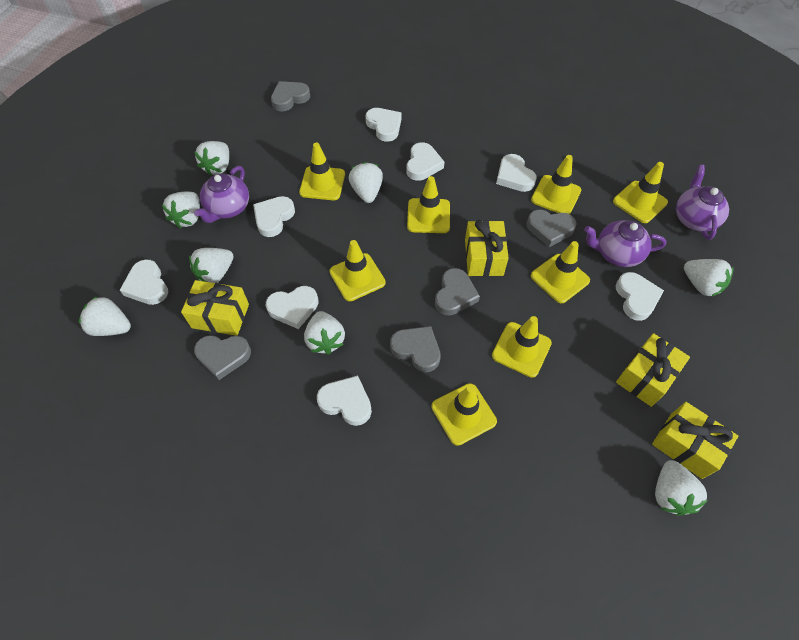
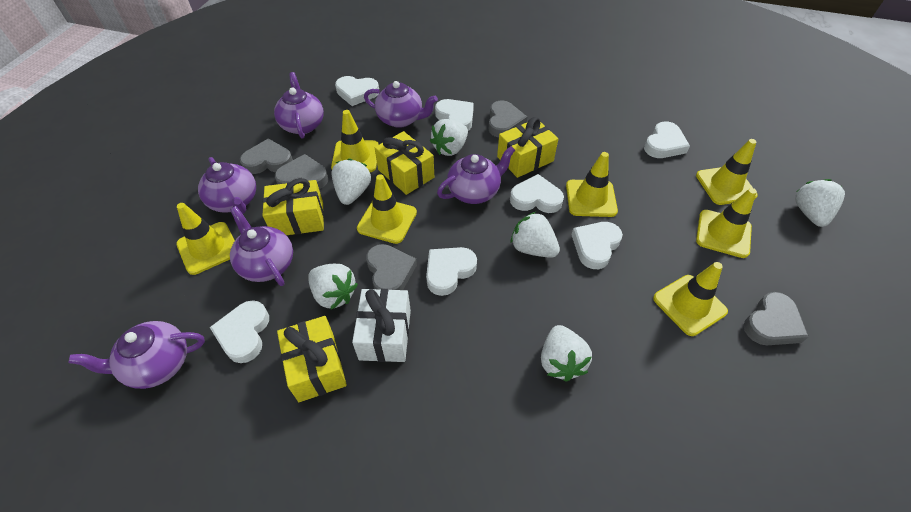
purple teapot: [194,166,249,223] [584,220,667,267] [676,165,729,240] = 3 -> [68,321,205,389] [198,157,256,214] [230,206,293,286] [274,72,324,139] [364,81,438,128] [437,146,515,204] = 6
white gift: none = 0 -> [352,289,411,362] = 1
white heart: [120,259,168,305] [253,196,295,237] [266,286,318,329] [317,376,372,426] [365,108,402,142] [407,142,444,181] [496,154,536,192] [616,272,664,321] = 8 -> [210,300,269,363] [335,76,379,106] [426,247,477,296] [435,99,474,131] [510,174,564,213] [572,222,623,269] [644,121,690,158] = 7
white strawberry: [78,296,131,336] [162,192,200,228] [189,248,234,283] [194,141,229,176] [304,311,345,355] [349,162,383,203] [655,460,708,516] [684,259,734,297] = 8 -> [308,264,358,309] [332,159,371,205] [430,119,468,156] [511,212,560,258] [541,325,592,381] [795,179,845,227] = 6
yellow traffic cone: [299,143,345,200] [329,240,386,301] [407,176,450,233] [431,383,497,446] [492,316,552,378] [531,155,581,214] [531,241,590,303] [613,162,668,223] = 8 -> [176,203,235,275] [331,110,379,172] [357,174,417,244] [566,152,618,217] [653,262,728,336] [696,139,758,205] [696,188,757,258] = 7

